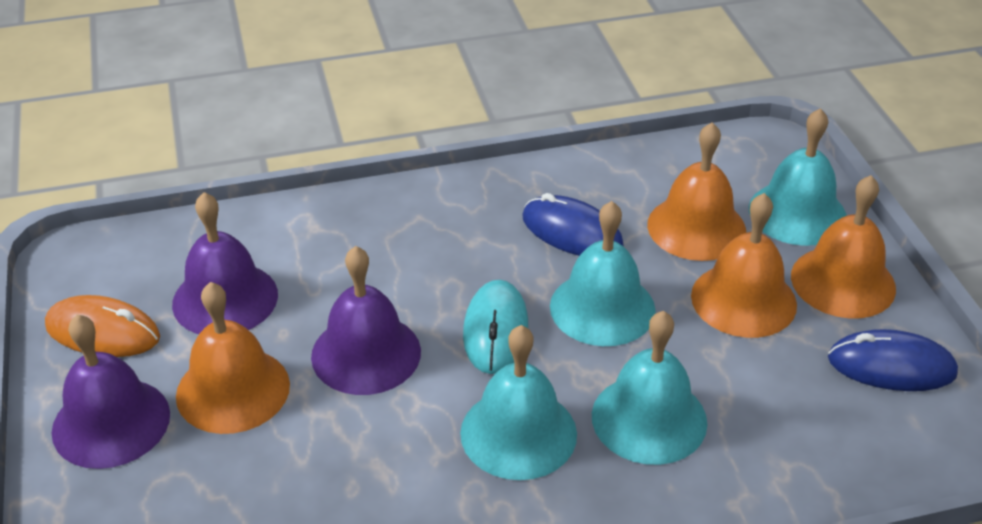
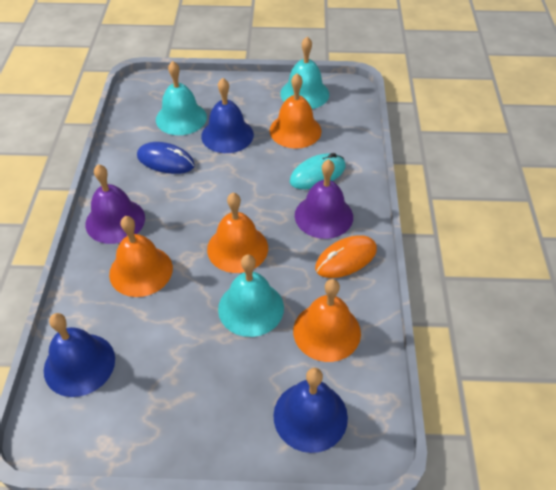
blue bell: none = 0 -> [44,313,115,397] [201,78,254,153] [273,368,348,453] = 3
blue mouse: [522,193,624,256] [828,329,958,391] = 2 -> [137,142,195,174] = 1
purple bell: [52,314,170,469] [172,192,278,334] [311,246,421,395] = 3 -> [86,164,145,244] [295,159,353,239] = 2
turquoise bell: [460,325,577,480] [550,201,656,346] [592,311,707,465] [749,108,847,246] = 4 -> [156,61,207,135] [218,254,284,337] [280,37,329,109] = 3

